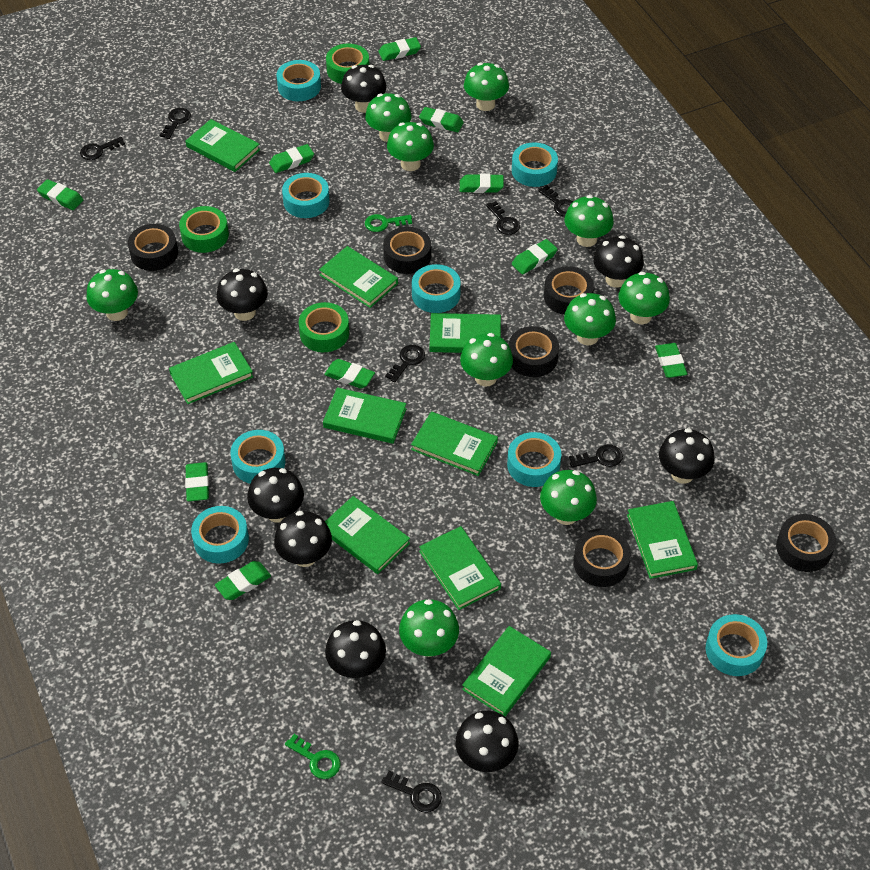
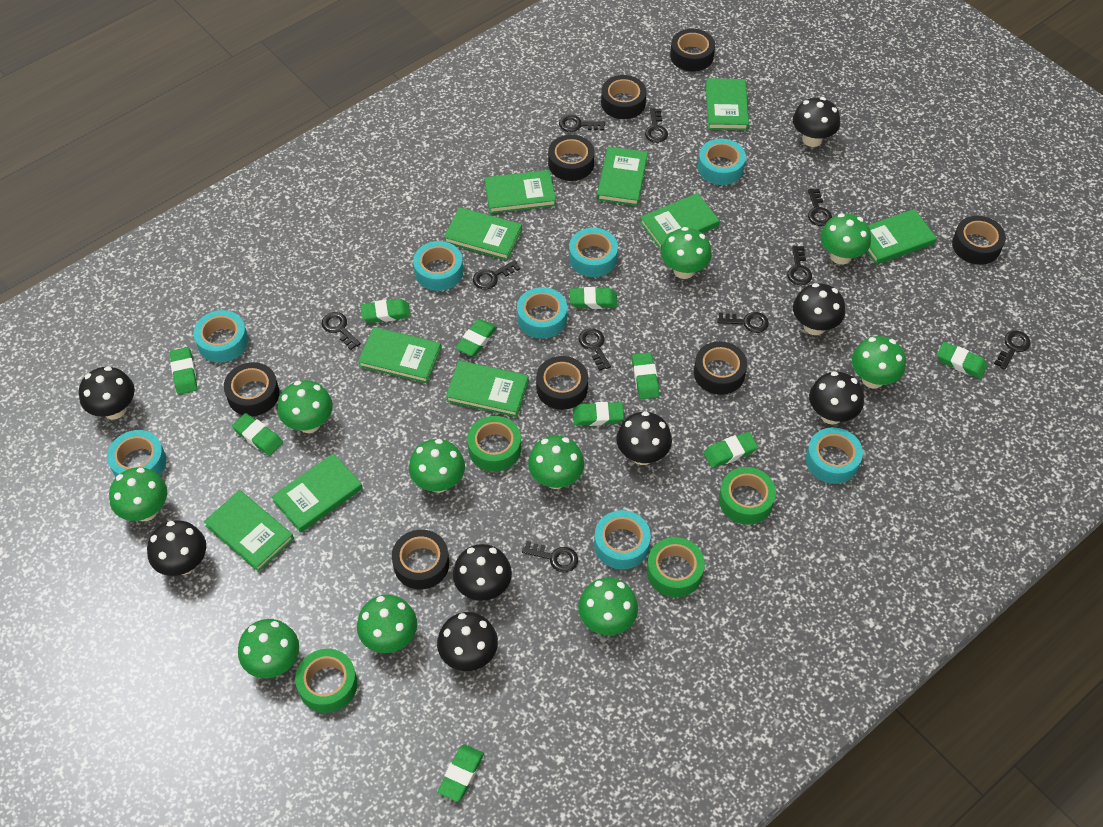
black key: [80,137,125,160] [160,108,191,139] [381,771,442,812] [385,345,425,382] [486,201,520,235] [539,186,573,217] [569,444,623,468] = 7 -> [322,312,361,350] [473,260,520,290] [522,541,578,573] [559,115,605,132] [579,328,611,371] [645,108,668,143] [717,312,769,333] [787,245,812,285] [808,189,832,226] [994,331,1030,370] = 10
black tape: [128,224,178,271] [383,227,431,274] [509,326,559,377] [544,266,594,315] [573,529,631,587] [776,514,836,572] = 6 -> [224,362,279,416] [392,530,449,589] [536,356,588,410] [548,135,595,181] [601,75,646,119] [670,29,715,72] [694,341,747,395] [952,216,1006,265] = 8
green key: [285,734,341,779] [365,214,412,232] = 2 -> none = 0
green tape: [179,206,229,253] [299,302,349,352] [326,44,369,84] = 3 -> [295,649,358,713] [467,416,521,472] [647,537,705,597] [719,467,776,525] = 4

